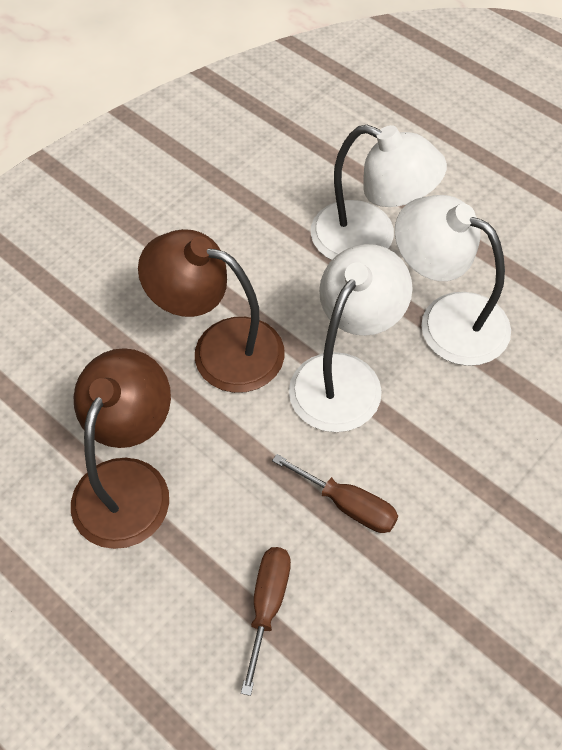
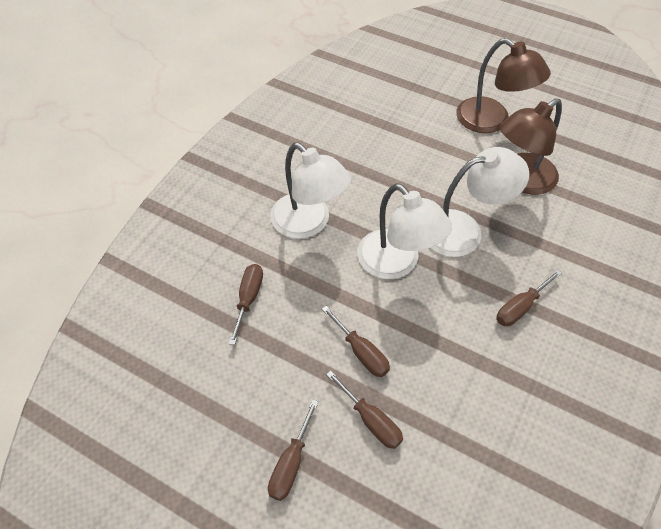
brown screwdriver: [241,547,291,696] [272,454,398,533] = 2 -> [229,264,263,345] [268,399,319,501] [322,306,390,377] [326,371,403,449] [496,270,562,326] = 5

